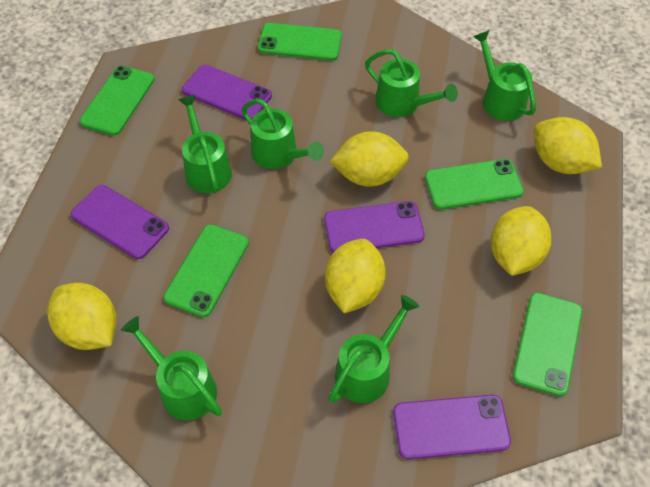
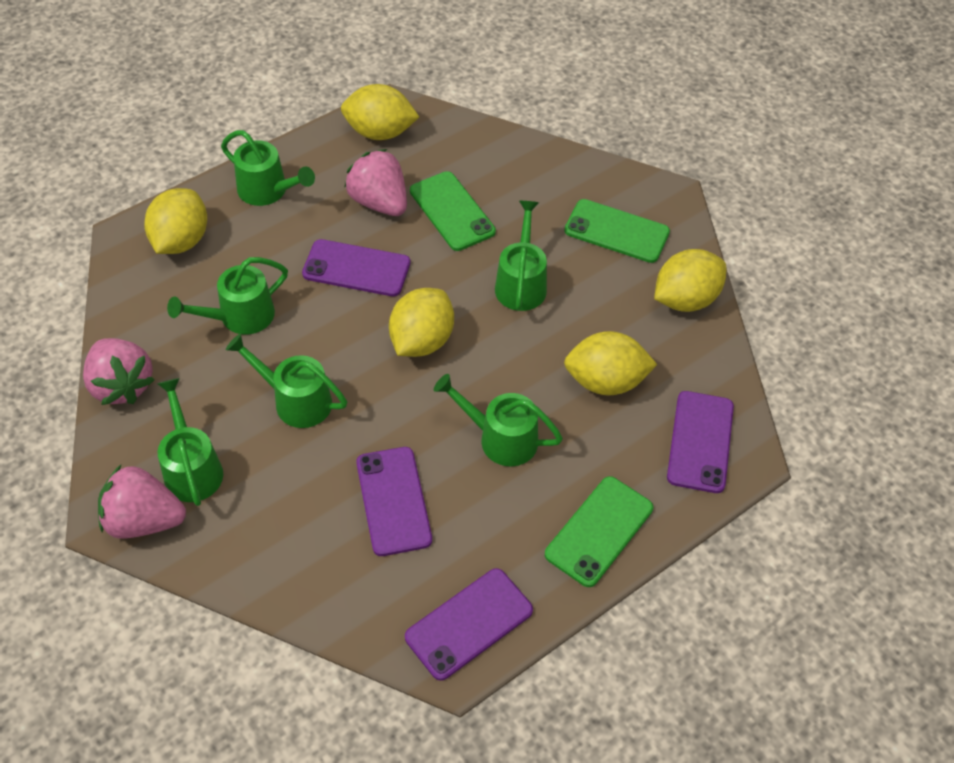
green phone: [79,66,155,136] [163,224,249,317] [258,23,342,61] [425,159,524,210] [513,293,582,396] = 5 -> [410,171,496,251] [545,476,653,587] [564,199,670,263] = 3
pink strawberry: none = 0 -> [83,338,155,405] [98,465,186,539] [344,149,407,216] = 3

